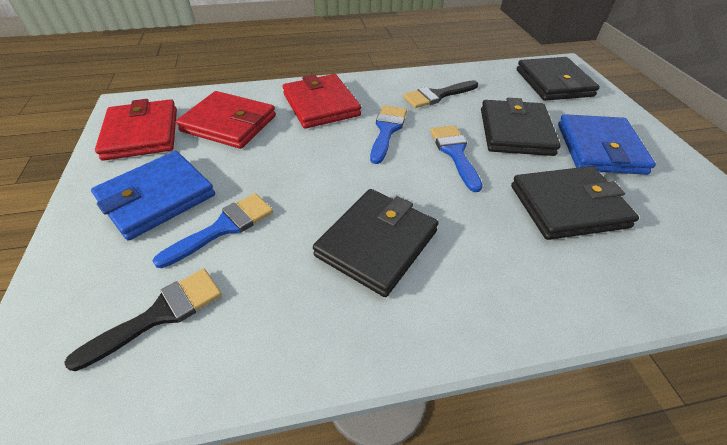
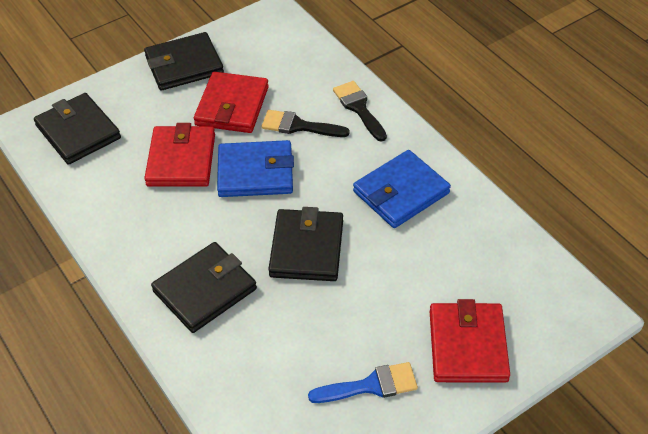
blue brush: [153,193,273,268] [370,105,407,164] [430,125,482,192] = 3 -> [308,362,418,403] = 1

